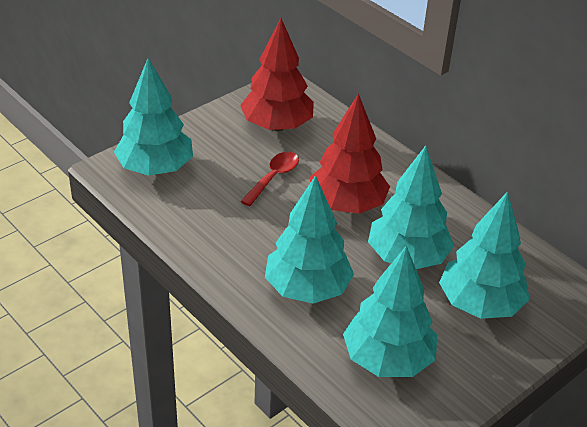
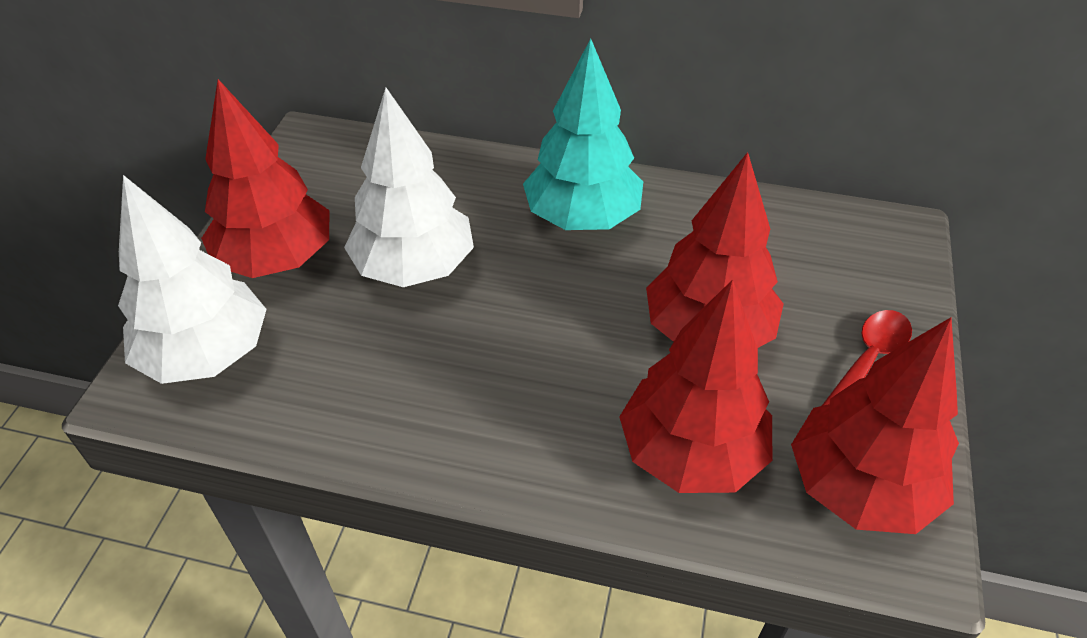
red tree: [240,18,314,131] [310,94,390,214] = 2 -> [201,79,329,278] [619,279,772,493] [646,152,784,348] [791,318,959,534] = 4
turquoise tree: [114,58,193,176] [265,175,354,304] [343,246,437,377] [368,145,454,269] [439,191,530,319] = 5 -> [523,38,643,230] = 1
white tree: none = 0 -> [118,175,267,384] [344,87,474,287] = 2

